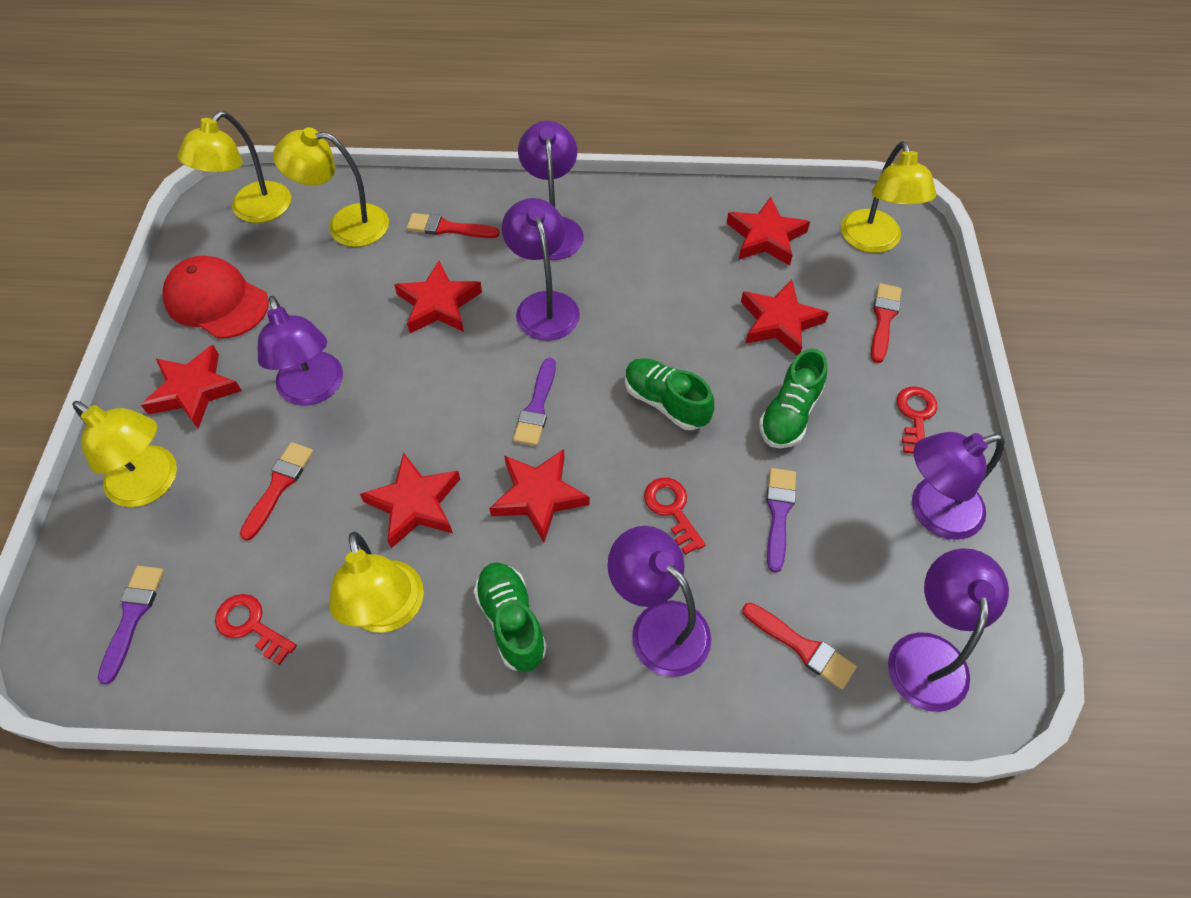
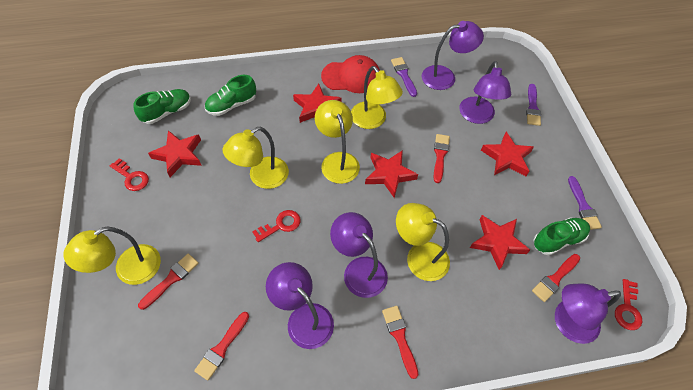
purple lamp: [258,296,343,406] [502,198,580,341] [518,121,584,260] [608,526,711,677] [888,548,1009,712] [912,432,1005,540] = 6 -> [266,262,334,349] [330,212,388,298] [422,21,484,90] [459,61,511,124] [555,283,621,344] = 5
red brush: [240,442,313,541] [407,213,500,238] [742,603,857,690] [871,283,902,363] = 4 -> [138,254,199,310] [194,312,249,381] [382,306,419,379] [434,134,450,183] [532,254,580,302] = 5
red star: [141,345,242,429] [360,452,460,548] [394,261,482,333] [489,449,590,542] [726,197,810,266] [741,280,829,356] = 6 -> [148,130,202,177] [293,84,341,123] [365,150,418,198] [470,215,530,270] [481,132,534,176] = 5

